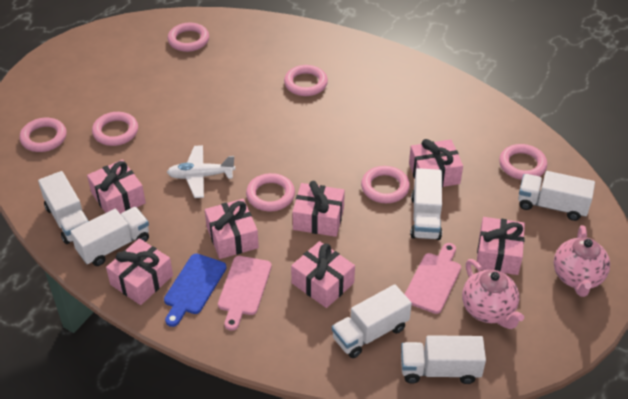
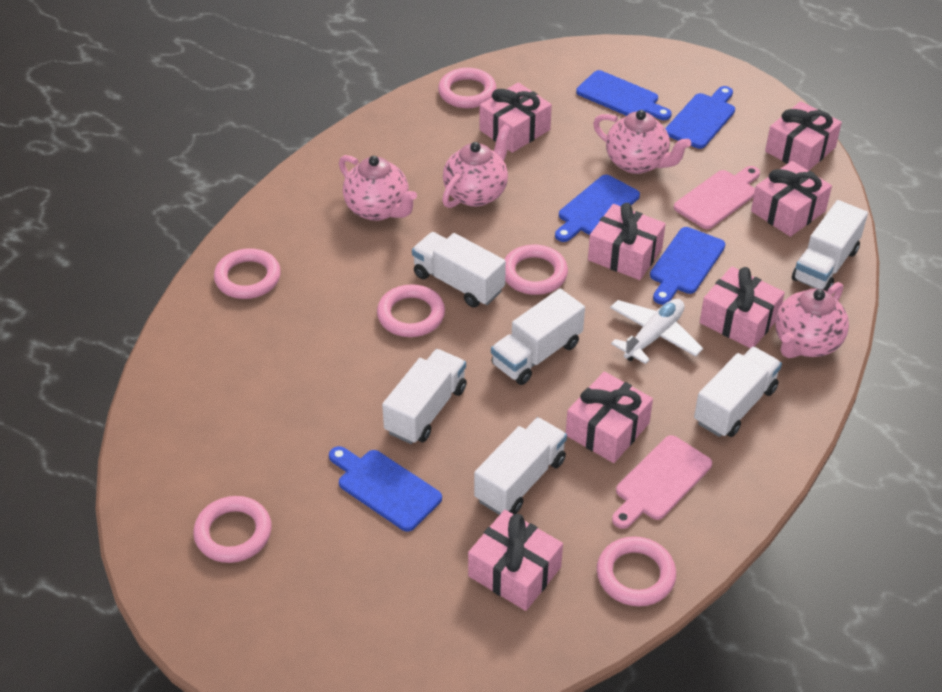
blue cutting board: [164,254,227,327] = 1 -> [329,446,442,532] [555,175,640,242] [576,70,672,120] [650,227,725,305] [665,86,735,149] = 5
pink ring: [20,118,67,152] [92,112,138,146] [168,23,209,52] [246,173,295,211] [284,65,328,96] [361,166,410,203] [499,144,547,180] = 7 -> [193,496,272,563] [214,248,281,299] [377,284,445,337] [438,68,497,108] [504,244,568,295] [597,536,676,606] = 6
pink teapot: [462,259,524,329] [554,225,610,297] = 2 -> [339,155,417,221] [442,124,511,208] [593,110,691,174] [775,282,849,358] = 4

